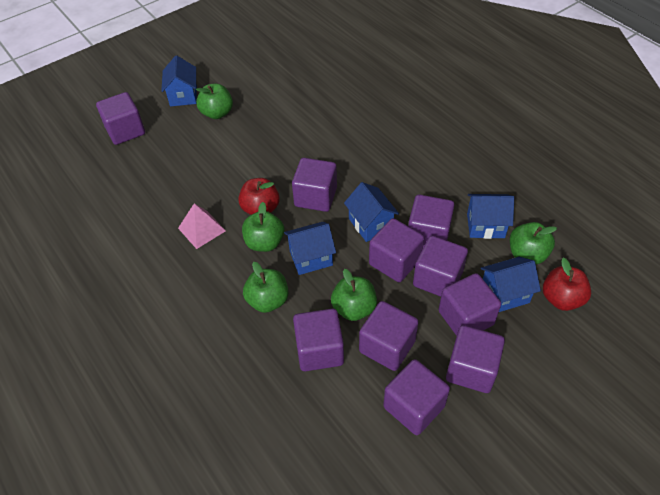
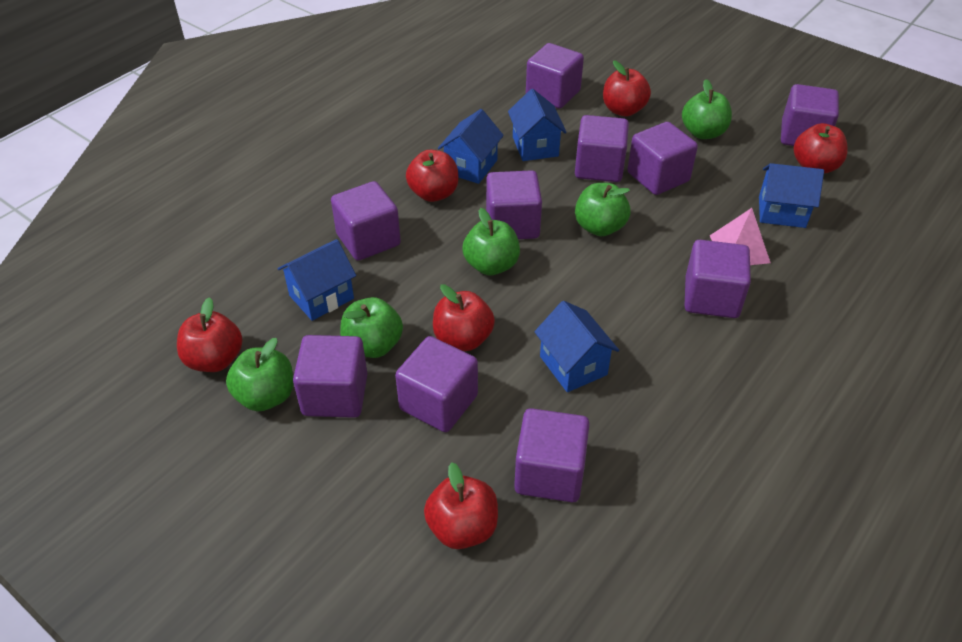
red apple: [238,178,280,215] [543,258,591,311] = 2 -> [177,297,243,372] [406,150,458,202] [424,462,498,549] [433,284,495,351] [603,60,651,117] [794,123,848,173] = 6

